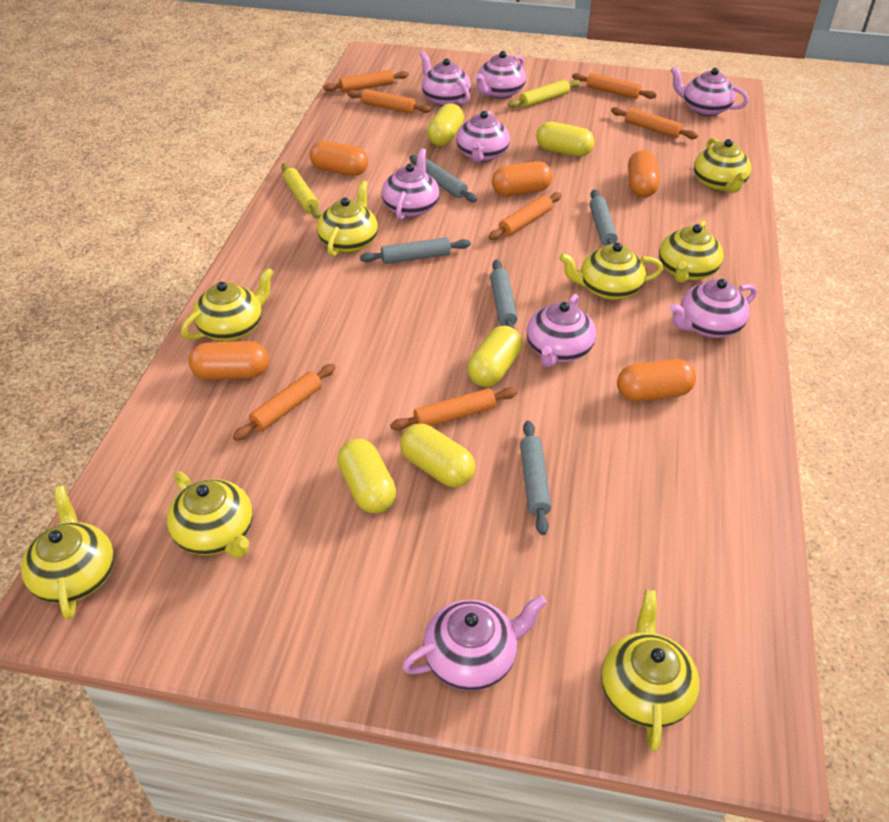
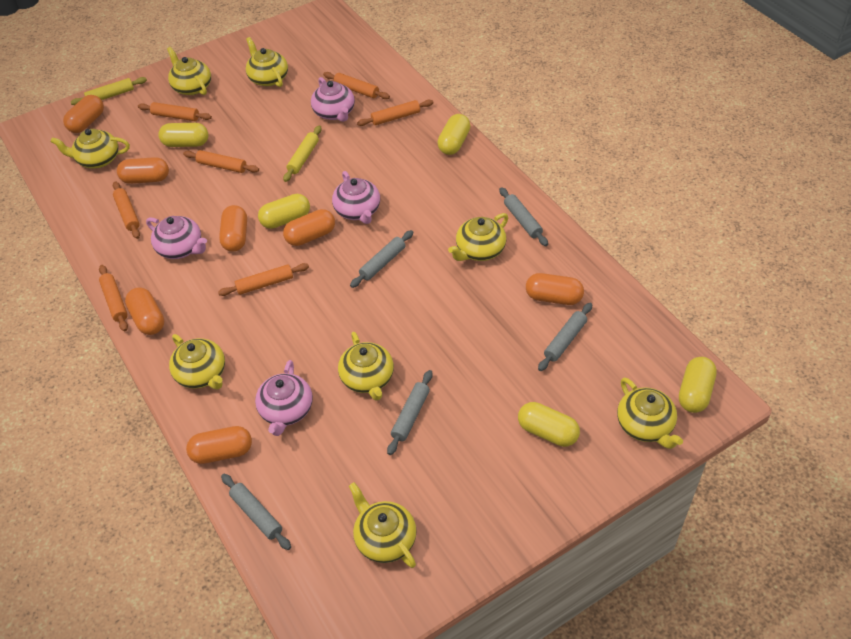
orange capsule: [189,341,269,380] [310,141,368,176] [492,161,553,196] [617,359,696,402] [628,150,660,198] = 5 -> [63,95,104,133] [117,157,169,184] [125,287,164,335] [186,426,252,464] [219,205,247,252] [283,209,335,246] [526,273,584,305] = 7
pink teapot: [382,148,440,220] [402,595,547,691] [420,51,471,106] [456,111,510,162] [475,51,526,99] [527,294,596,367] [670,67,749,116] [670,279,757,338] = 8 -> [146,216,207,259] [255,360,313,436] [311,77,355,122] [332,171,380,224] = 4

